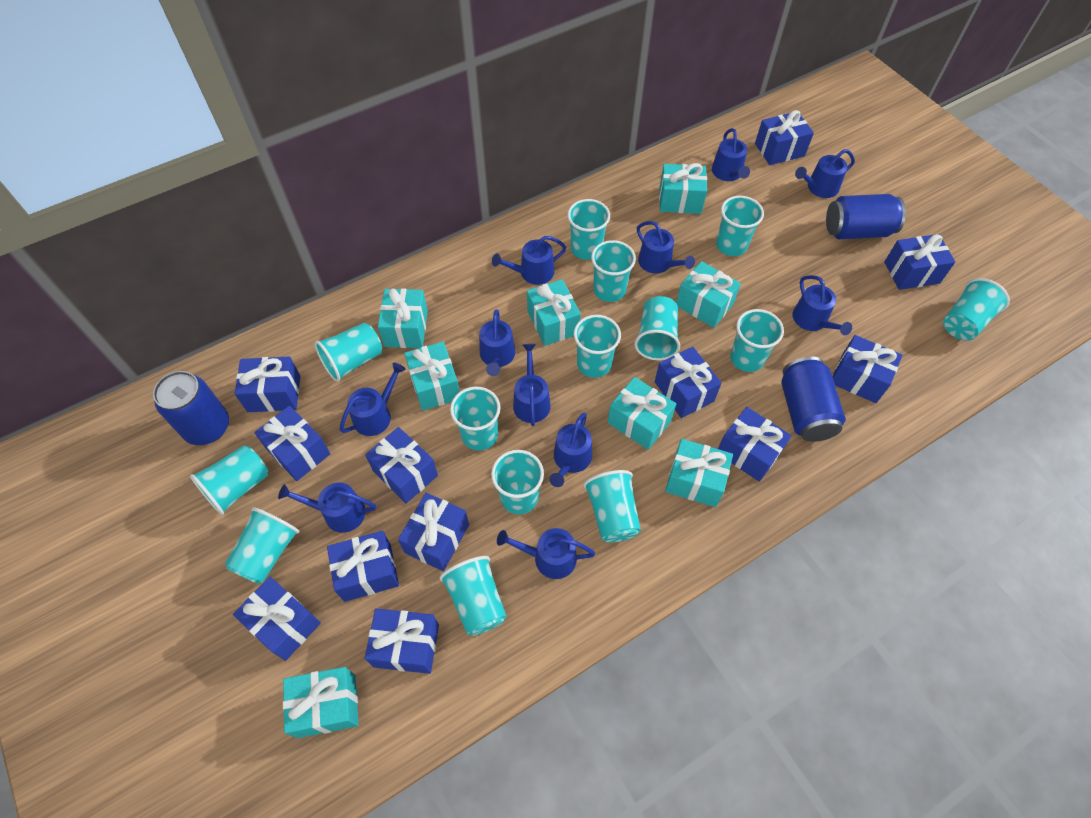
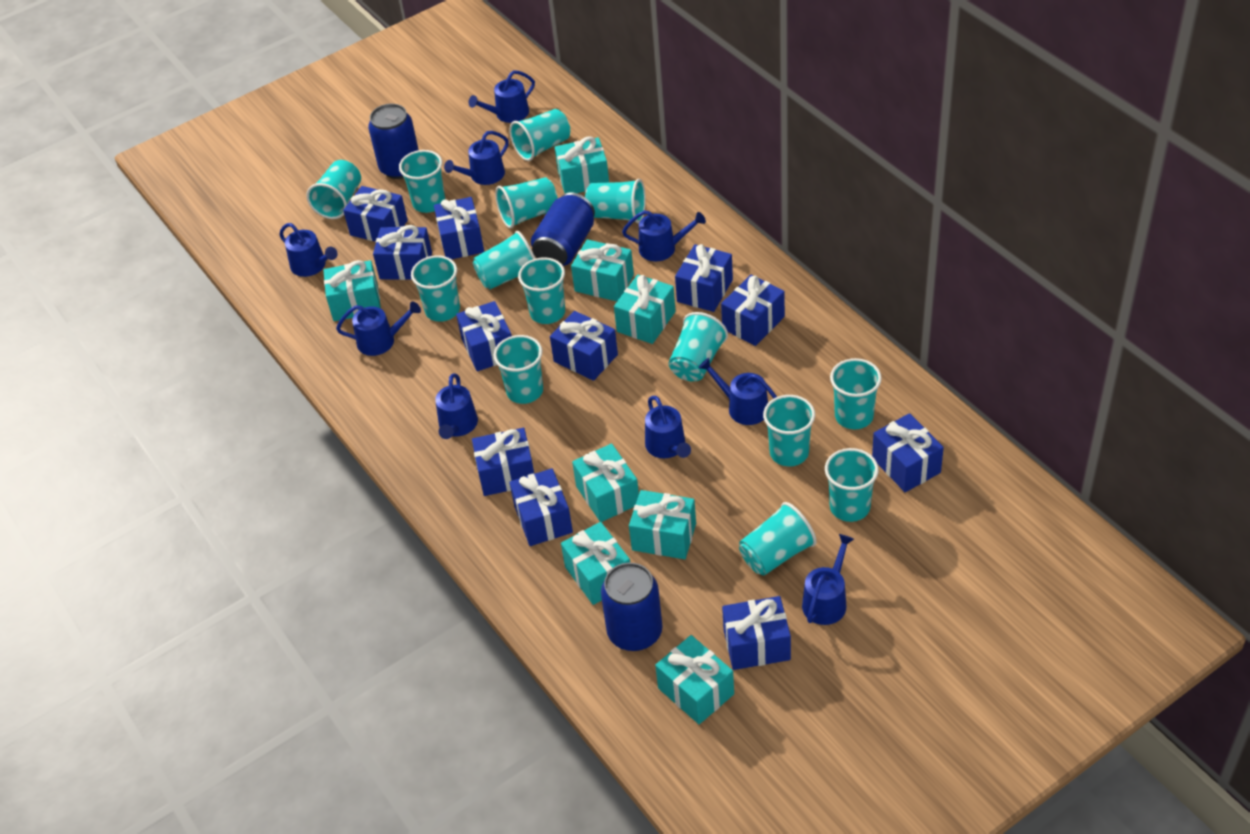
blue gift: [233,577,321,661] [234,357,300,412] [254,406,330,481] [327,531,399,602] [365,427,438,504] [365,608,439,674] [398,493,469,571] [655,347,722,418] [718,407,792,482] [755,110,814,165] [832,335,902,403] [884,234,955,290] = 12 -> [343,186,408,242] [373,225,432,280] [434,197,484,259] [456,301,512,371] [472,428,534,496] [509,468,573,546] [550,311,618,381] [675,244,733,312] [721,275,785,346] [722,596,791,670] [872,413,944,492] = 11
blue watering can: [278,483,376,533] [340,363,405,436] [479,309,515,376] [492,236,566,285] [497,528,595,579] [513,344,551,426] [549,413,592,487] [637,221,695,274] [712,128,750,181] [792,275,852,335] [795,149,855,198] = 11 -> [279,223,338,277] [336,301,421,356] [435,373,478,439] [444,131,509,185] [469,70,535,123] [622,210,706,261] [645,396,691,458] [698,358,777,425] [802,534,854,625] = 9

